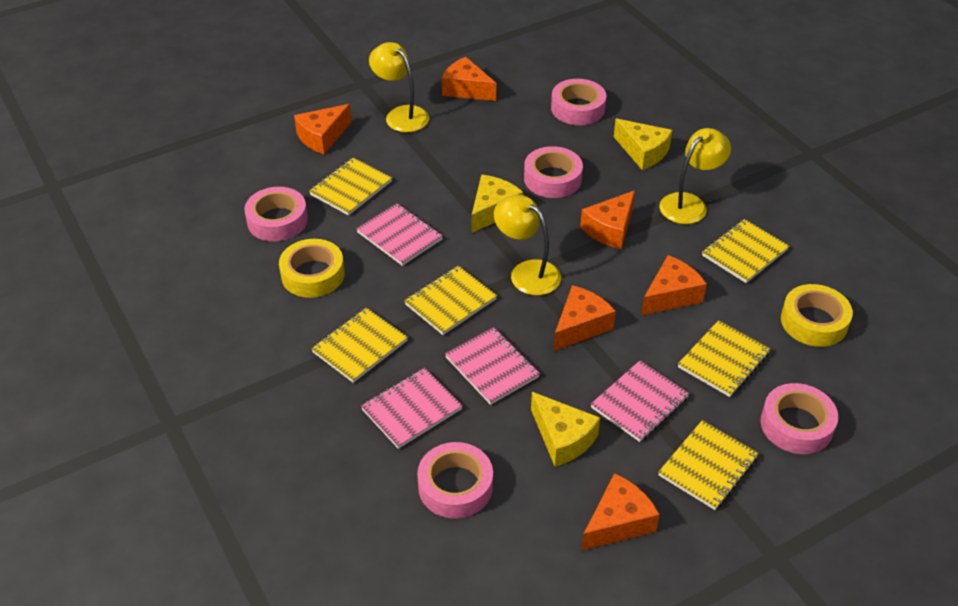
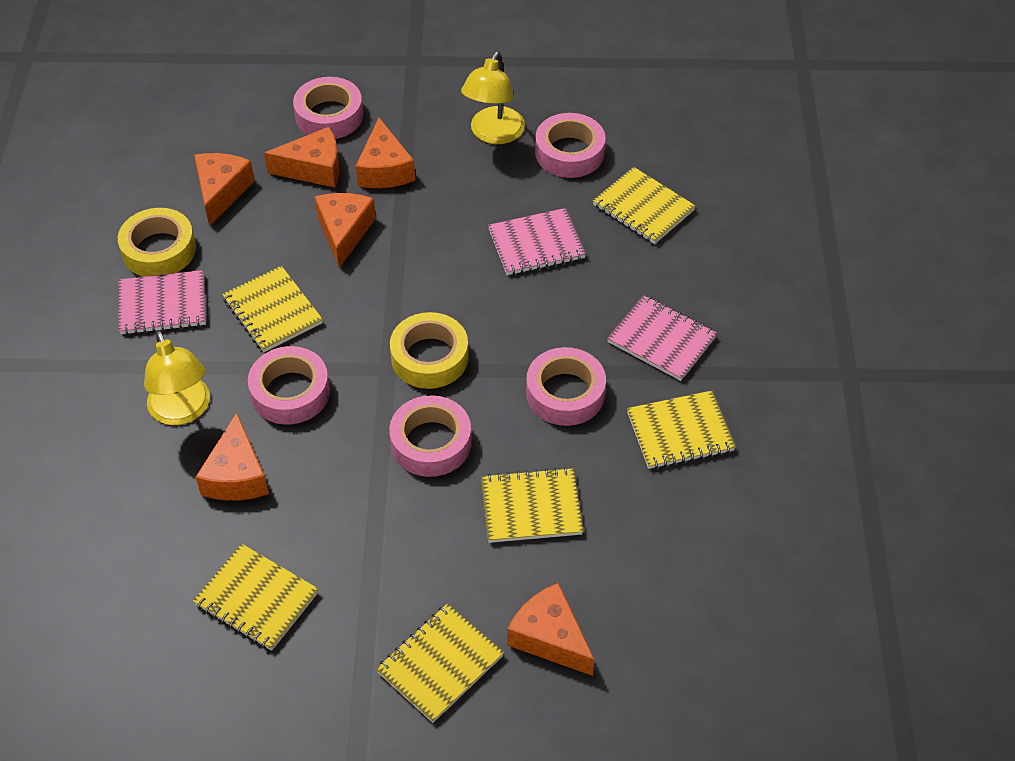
pink notebook: [356,203,443,266] [361,368,463,449] [445,327,540,405] [591,360,690,442] = 4 -> [118,270,206,335] [488,208,586,275] [607,295,717,381] = 3
yellow cheese: [472,175,523,233] [531,392,600,467] [614,119,672,170] = 3 -> none = 0
yellow lamp: [369,42,429,132] [494,195,561,295] [659,128,731,224] = 3 -> [144,330,210,425] [461,51,525,144] = 2

